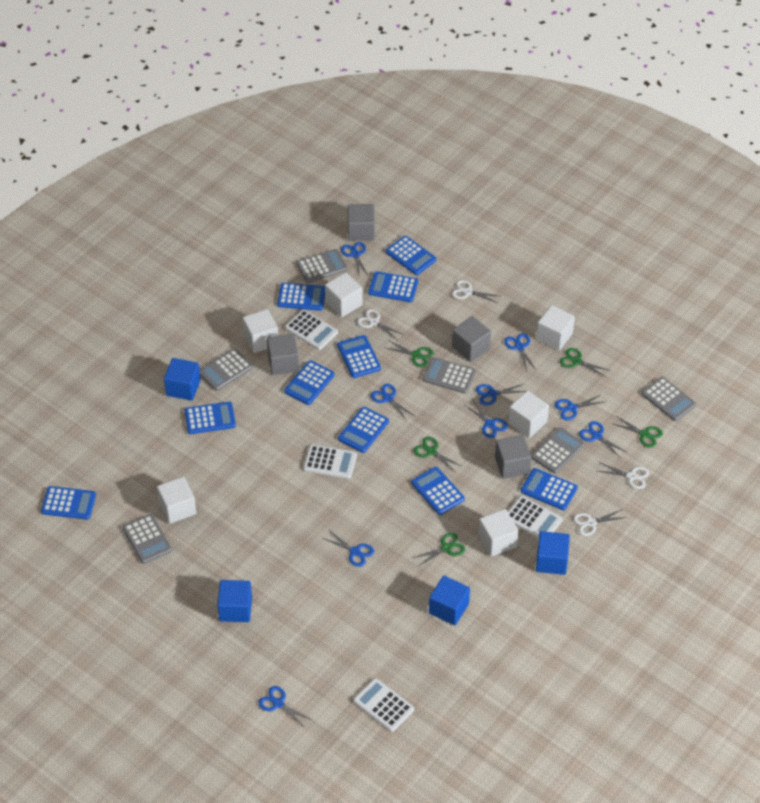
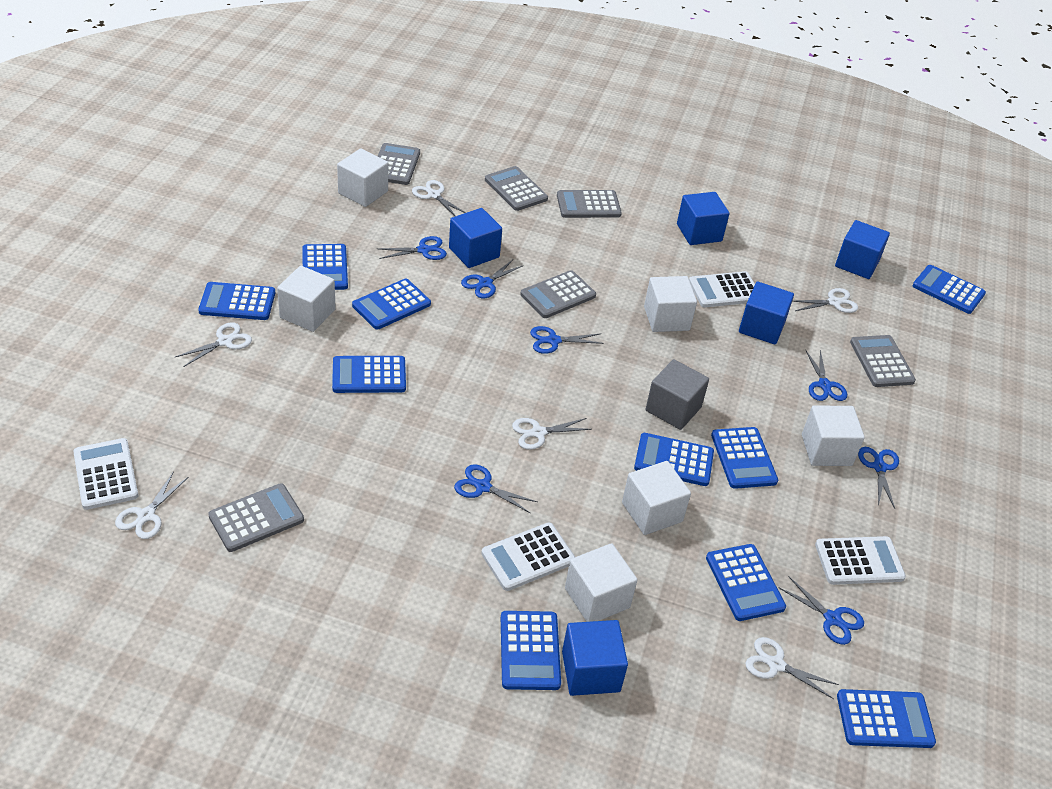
blue cube: [164,358,201,401] [218,580,252,622] [429,576,470,626] [536,531,570,575] = 4 -> [449,208,502,268] [562,620,628,696] [677,192,730,245] [739,281,794,345] [835,220,890,279] = 5
blue scissors: [258,686,312,728] [323,530,374,567] [341,242,369,277] [371,384,414,421] [465,399,508,438] [476,384,526,406] [504,333,537,372] [555,394,604,420] [579,421,628,457] = 9 -> [377,236,447,260] [454,464,537,513] [461,260,524,298] [530,326,604,354] [778,577,864,645] [806,350,847,401] [858,447,899,509] = 7
green scissors: [383,340,434,367] [413,437,463,473] [413,533,465,567] [560,348,610,377] [611,416,663,448] = 5 -> none = 0
grey cube: [267,334,299,375] [347,204,375,241] [452,316,491,362] [495,435,532,479] = 4 -> [646,359,709,430] = 1
white scissors: [357,309,404,340] [452,280,498,303] [573,509,627,536] [598,462,649,489] = 4 -> [115,471,188,539] [175,322,252,367] [412,180,466,216] [512,418,592,450] [746,637,839,699] [792,288,858,313] = 6

